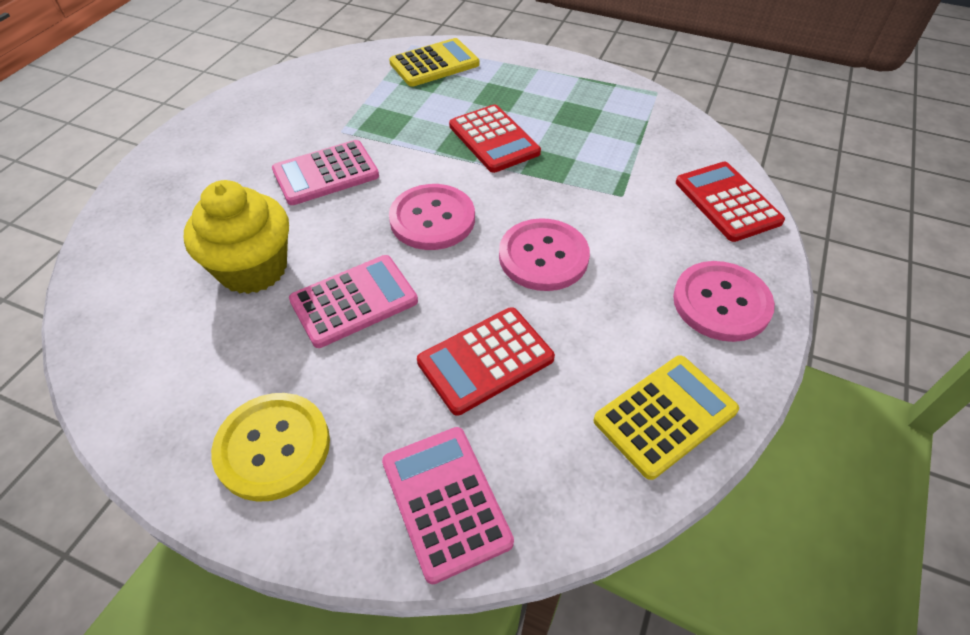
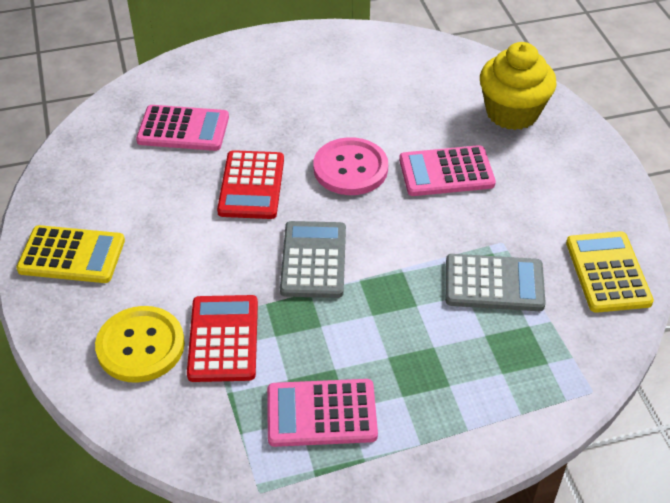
grey calculator: none = 0 -> [280,221,346,298] [446,254,546,311] = 2
pink button: [389,184,475,250] [499,218,590,291] [673,261,775,342] = 3 -> [314,137,388,195] = 1
red calculator: [417,307,555,416] [449,104,541,173] [676,162,785,242] = 3 -> [187,295,258,382] [217,150,284,219] = 2

